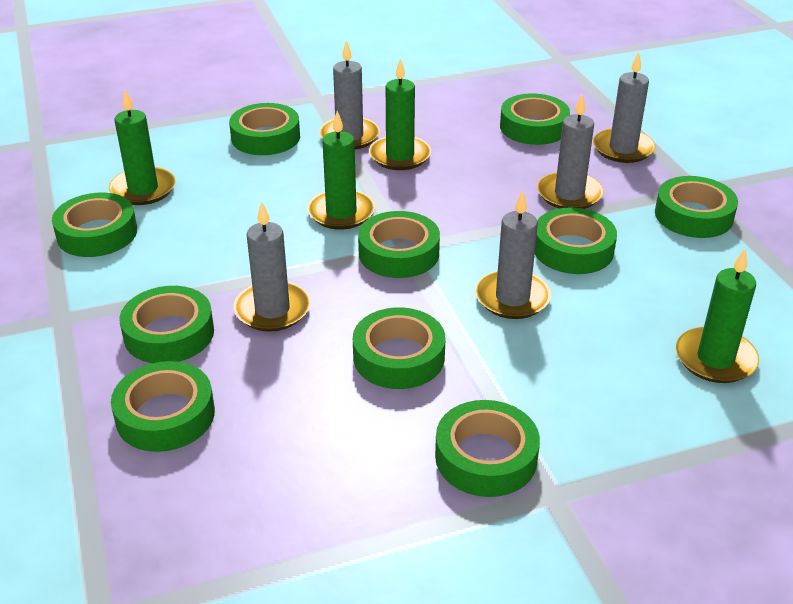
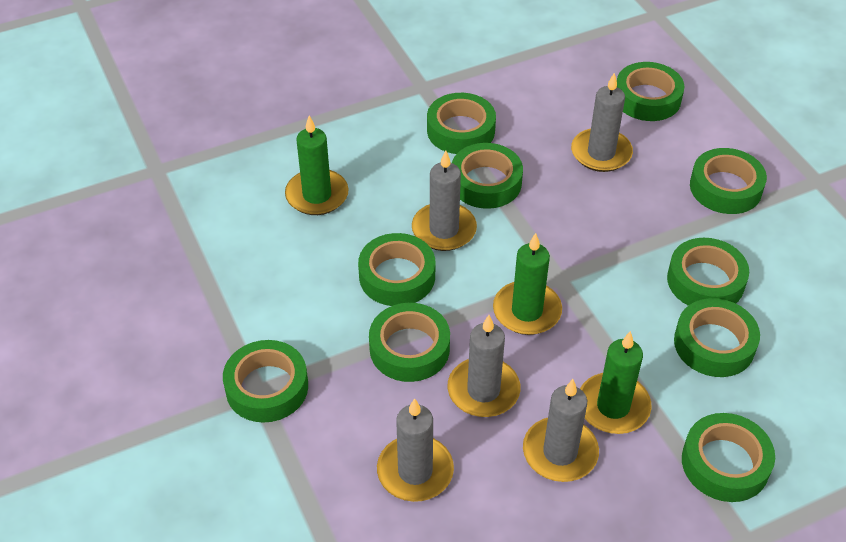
green candle: [109,90,176,205] [307,111,375,230] [369,58,431,170] [676,249,759,383] = 4 -> [285,116,349,215] [493,233,562,335] [580,331,652,434] = 3

